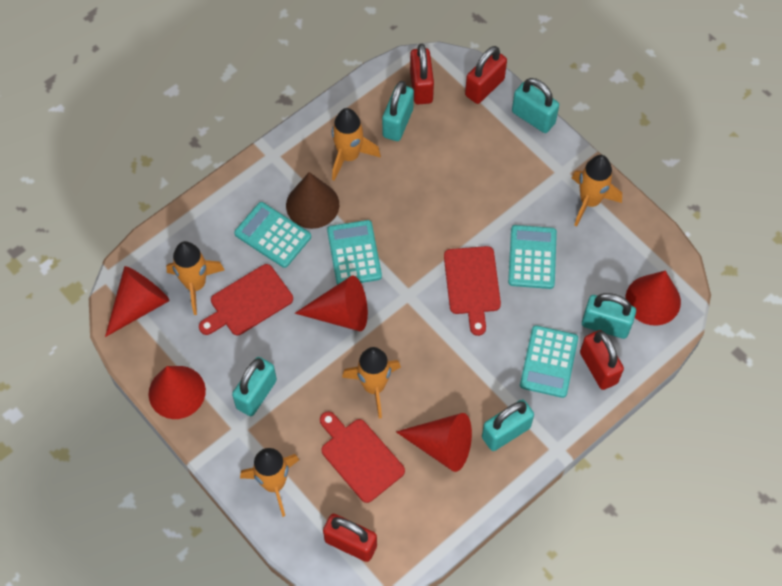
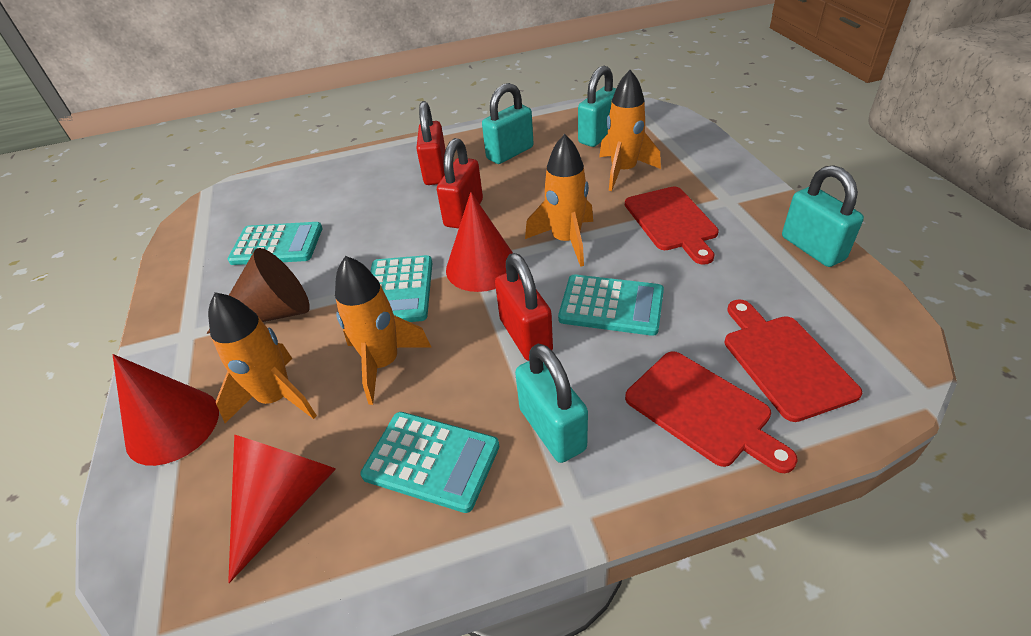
orange rocket: [166,241,225,315] [240,448,299,517] [332,108,381,181] [342,347,401,419] [572,155,622,227] = 5 -> [208,292,317,423] [335,256,431,405] [525,134,593,267] [599,70,661,191] = 4
red cone: [105,266,170,337] [149,366,206,419] [295,276,368,331] [396,413,472,472] [625,271,681,326] = 5 -> [113,354,219,466] [228,434,336,583] [446,192,513,292] = 3
red padlock: [323,514,377,562] [410,44,434,104] [465,46,507,104] [580,330,624,390] = 4 -> [416,101,446,185] [437,138,483,229] [495,253,553,361] = 3
turquoise padlock: [232,357,277,416] [382,81,414,141] [482,399,534,451] [512,78,559,133] [582,293,636,339] = 5 -> [482,83,534,164] [515,344,588,463] [578,66,616,147] [782,165,864,267] = 4

